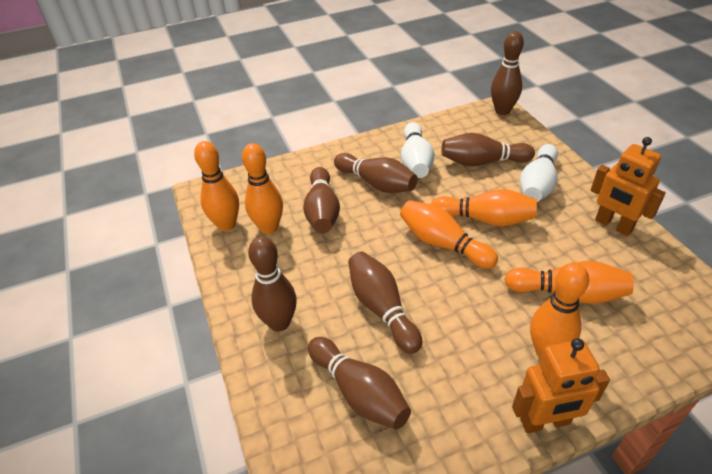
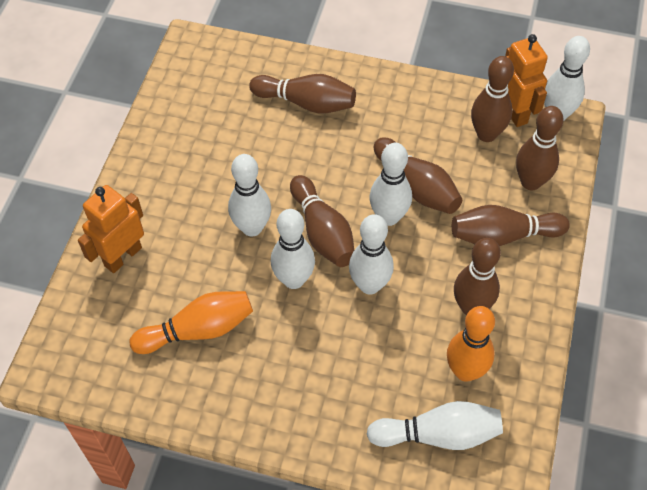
orange bowling pin: [194,141,239,231] [242,143,283,234] [400,200,498,269] [431,189,537,227] [504,261,634,304] [530,262,589,358] = 6 -> [129,291,253,354] [447,306,495,382] = 2
white bowling pin: [401,122,434,178] [520,144,558,202] = 2 -> [228,154,271,237] [271,209,315,289] [349,214,394,295] [367,401,503,450] [369,143,412,226] [544,36,590,121] = 6

